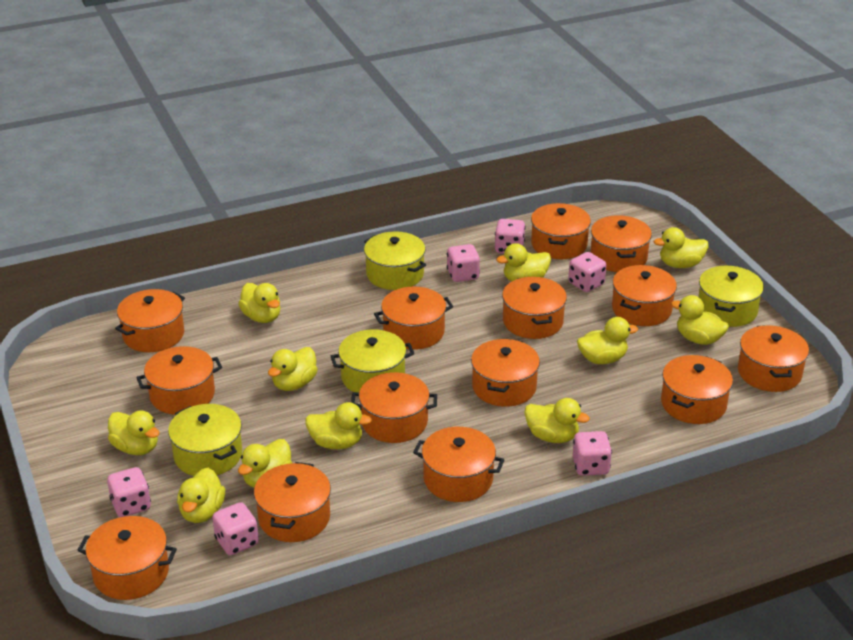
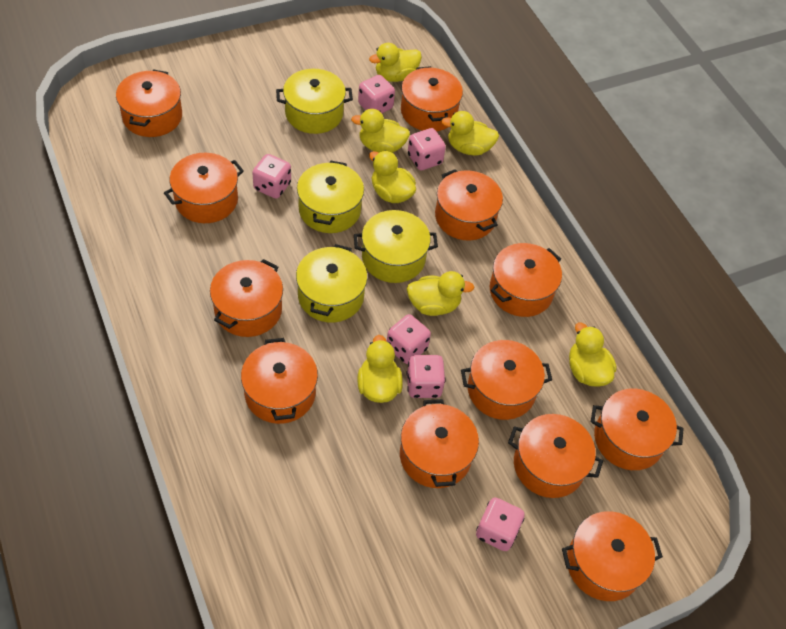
orange pot: [77,516,177,600] [115,289,185,352] [136,346,222,415] [254,462,331,542] [351,372,437,443] [374,287,453,350] [413,427,504,502] [471,339,540,407] [502,277,567,339] [531,203,591,259] [591,215,652,272] [612,265,677,326] [661,355,733,424] [738,325,809,392] = 14 -> [116,69,182,137] [164,153,244,223] [210,259,283,337] [241,338,318,424] [400,399,479,488] [401,66,463,131] [435,169,503,240] [461,340,552,420] [490,243,562,317] [508,414,603,498] [562,511,663,601] [591,389,684,470] = 12
yellow duck: [108,410,160,455] [177,468,225,523] [238,283,281,323] [238,439,292,488] [268,347,318,391] [305,402,372,449] [496,243,551,282] [524,398,590,443] [577,317,638,364] [654,227,708,268] [671,295,729,345] = 11 -> [351,109,410,153] [357,335,403,403] [369,43,422,82] [369,151,416,203] [407,271,474,316] [441,111,499,156] [569,323,617,387] = 7

